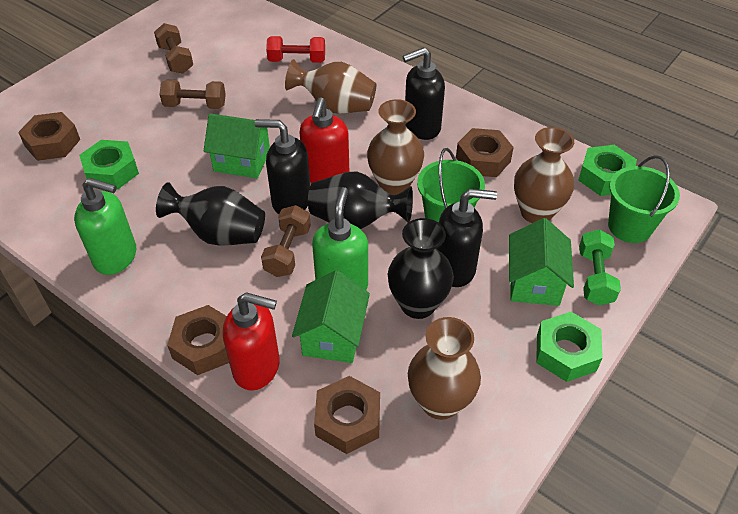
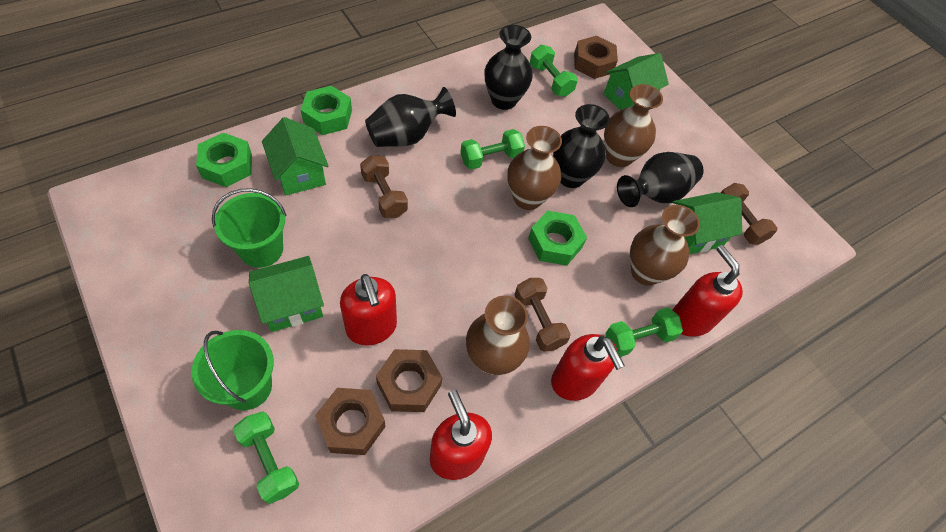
black soap dispenser: [255,119,310,214] [403,47,445,140] [436,189,497,287] = 3 -> none = 0
black vase: [156,182,265,246] [308,171,413,229] [388,218,454,319] = 3 -> [365,87,456,147] [485,25,533,110] [553,104,610,188] [617,152,704,207] = 4
brown nut: [18,112,80,161] [167,305,229,375] [314,376,380,454] [456,128,514,177] = 4 -> [315,388,386,455] [376,349,442,412] [574,36,618,79] = 3
green dumbbell: [579,229,621,305] = 1 -> [233,411,299,504] [460,129,525,170] [530,45,578,97] [605,307,683,357] = 4
green house: [204,113,270,178] [292,270,370,363] [509,218,574,306] = 3 -> [249,256,324,332] [262,117,329,195] [604,53,669,110] [672,192,742,254] = 4
green soap dispenser: [74,178,136,275] [312,187,368,290] = 2 -> none = 0
red dumbbell: [266,36,325,63] = 1 -> none = 0
red soap dispenser: [222,292,280,390] [299,97,349,183] = 2 -> [340,274,397,346] [430,390,492,480] [551,334,625,401] [672,245,743,337] = 4

